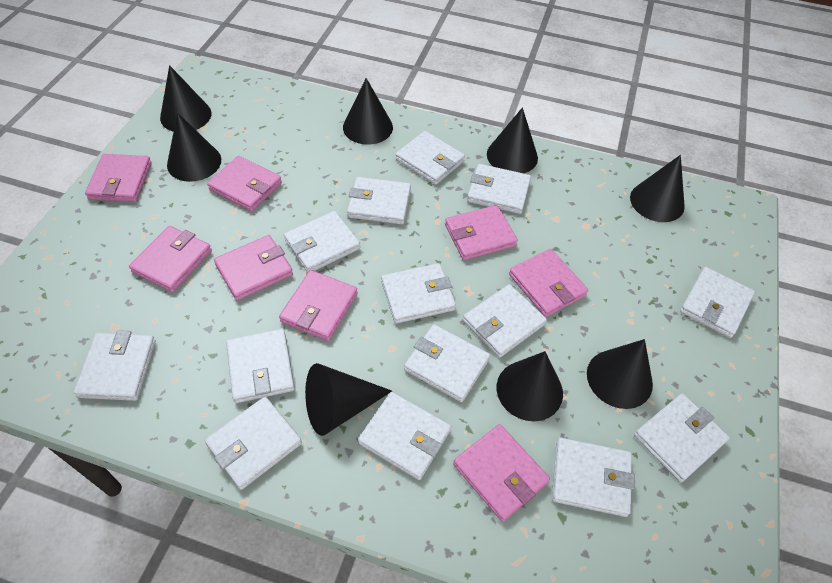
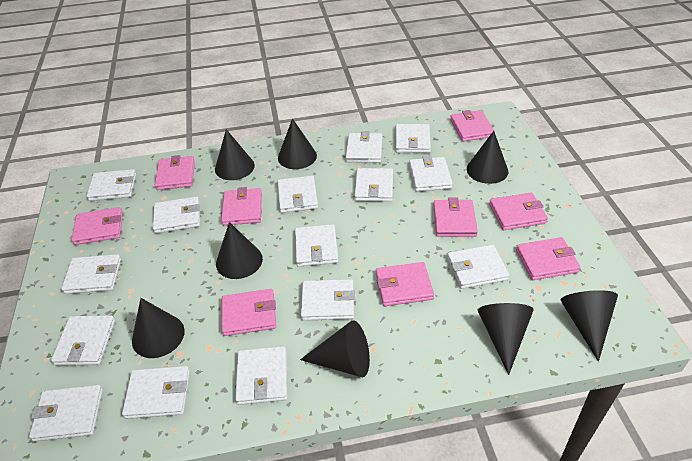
pink wallet: [85,154,152,202] [129,226,212,292] [207,156,282,212] [214,235,293,301] [279,270,358,341] [445,205,518,260] [453,424,550,522] [509,249,588,317] = 8 -> [71,207,123,245] [155,155,195,190] [221,187,262,226] [222,289,277,336] [376,262,434,306] [433,198,478,237] [450,110,495,142] [489,193,548,230] [516,237,581,280] = 9
white wallet: [74,330,156,401] [205,397,302,490] [226,329,295,403] [284,211,360,272] [347,177,411,224] [358,392,451,480] [381,263,456,324] [396,131,465,185] [404,324,490,402] [463,284,547,358] [467,164,531,214] [552,438,635,517] [634,393,730,482] [680,267,755,338] = 14 -> [29,385,103,442] [51,316,115,365] [61,254,121,294] [86,169,136,201] [122,366,190,419] [153,196,200,233] [235,346,287,405] [277,176,318,213] [295,224,338,267] [301,279,355,321] [346,131,382,163] [354,168,393,202] [395,124,431,153] [409,156,453,191] [447,245,509,289] = 15

